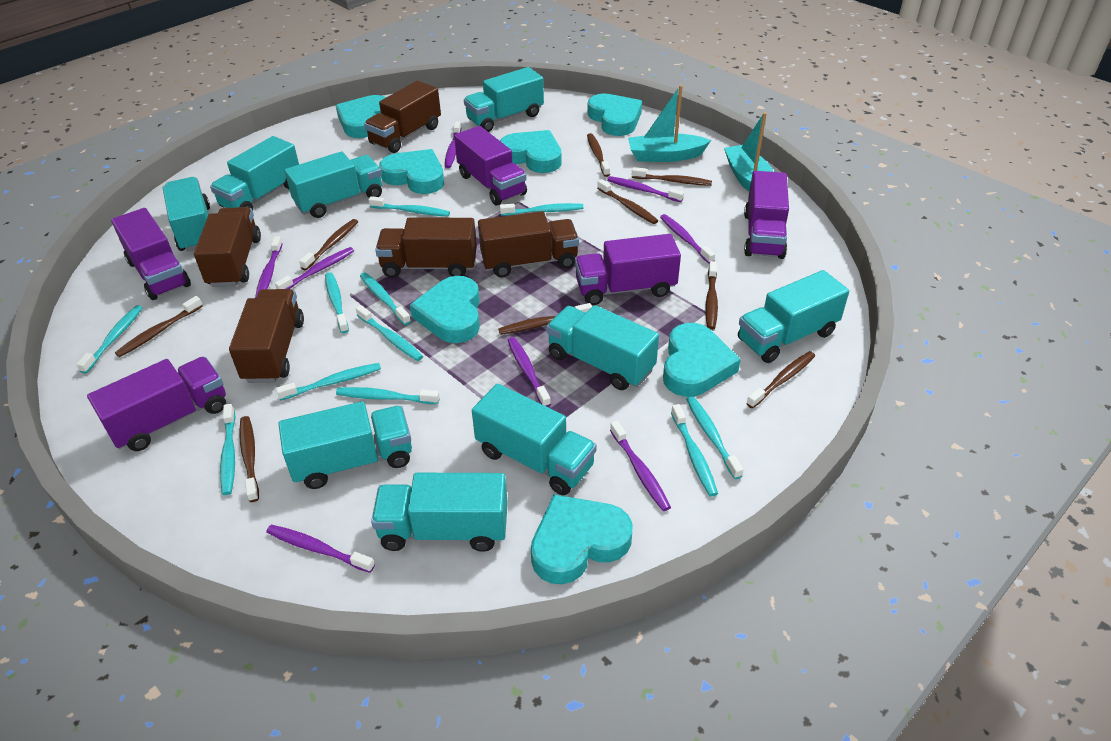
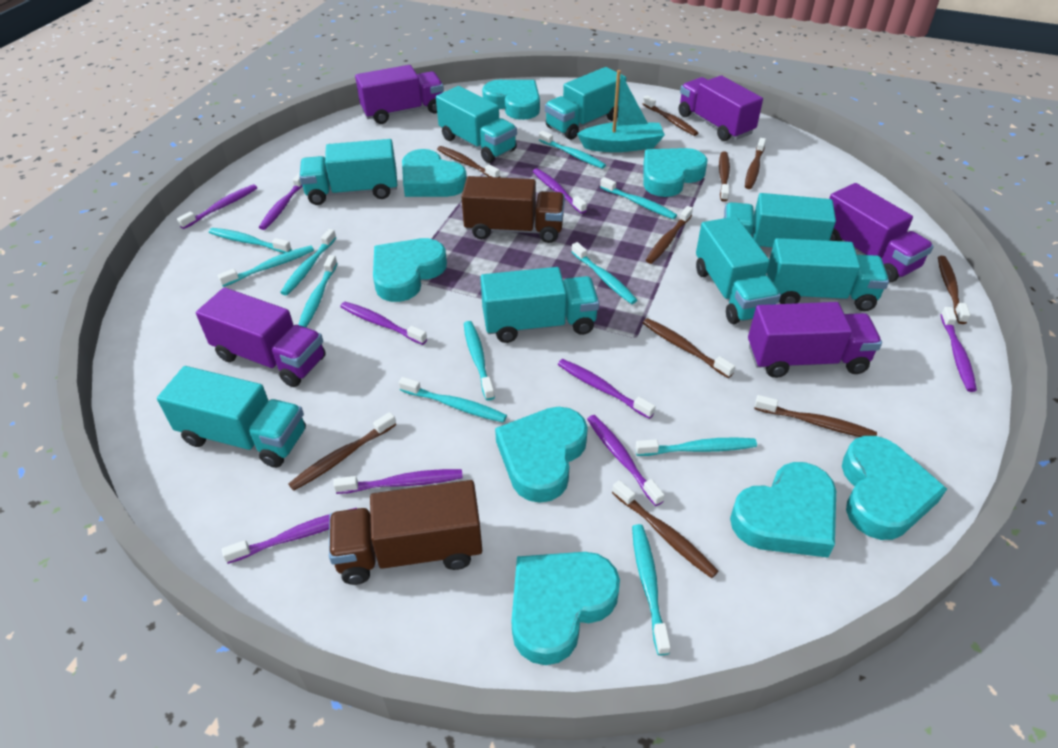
brown toothbrush: [115,296,203,357] [239,416,259,502] [299,219,358,270] [498,303,592,335] [587,133,610,177] [597,179,658,224] [632,167,712,186] [705,261,718,330] [746,351,815,409] = 9 -> [288,412,396,491] [437,146,500,178] [612,480,719,578] [643,95,698,136] [643,318,735,378] [646,206,693,264] [719,151,730,202] [745,138,766,189] [754,395,877,437] [938,256,970,324] = 10
brown truck: [194,207,261,287] [229,289,304,383] [364,81,441,153] [375,217,477,278] [478,211,579,277] = 5 -> [329,480,482,585] [461,176,565,243] = 2
purple toothbrush: [255,236,283,298] [266,525,375,573] [275,247,354,289] [445,121,461,168] [508,337,551,407] [607,176,684,202] [610,421,671,511] [660,214,715,264] = 8 -> [177,184,257,229] [222,508,357,564] [259,172,303,230] [333,469,463,494] [340,302,427,345] [533,168,587,214] [558,359,655,419] [587,415,665,506] [940,307,977,392] = 9
turquoise boat: [628,85,711,162] [724,112,773,191] = 2 -> [577,70,665,152] = 1
turquoise heart: [336,95,386,138] [379,149,444,194] [410,276,480,343] [500,130,561,173] [531,494,632,584] [587,94,642,136] [663,323,741,397] = 7 -> [373,238,447,302] [402,149,467,197] [482,80,540,120] [495,407,588,503] [511,552,620,665] [644,148,708,197] [730,462,836,557] [842,436,947,540] = 8
turquoise truck: [163,177,210,252] [210,136,299,211] [278,401,412,489] [285,151,382,218] [371,473,508,552] [464,67,544,132] [472,384,597,495] [546,305,659,390] [738,270,849,363] = 9 -> [157,366,306,468] [299,139,397,205] [436,86,517,163] [480,267,599,343] [545,67,626,140] [696,217,781,324] [724,193,836,250] [767,238,889,311] = 8

